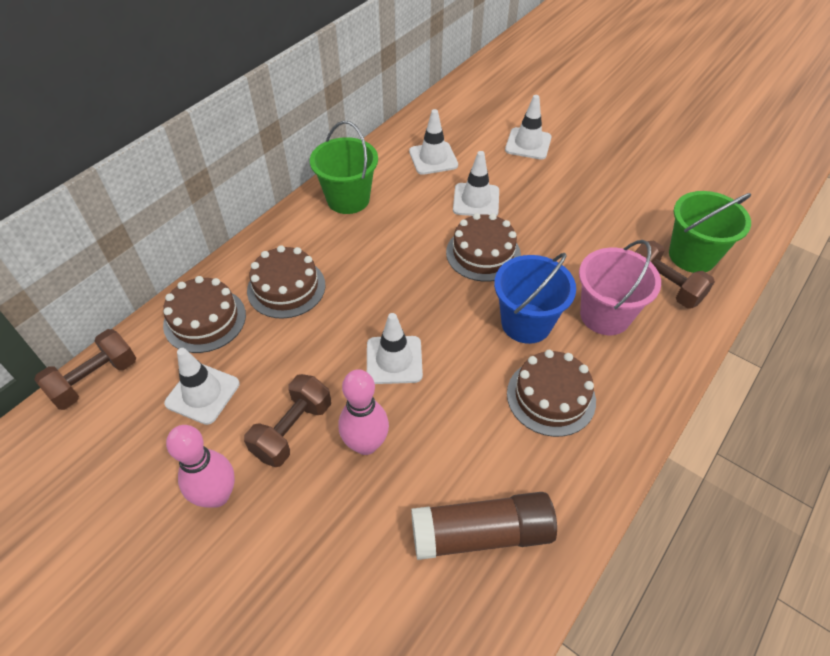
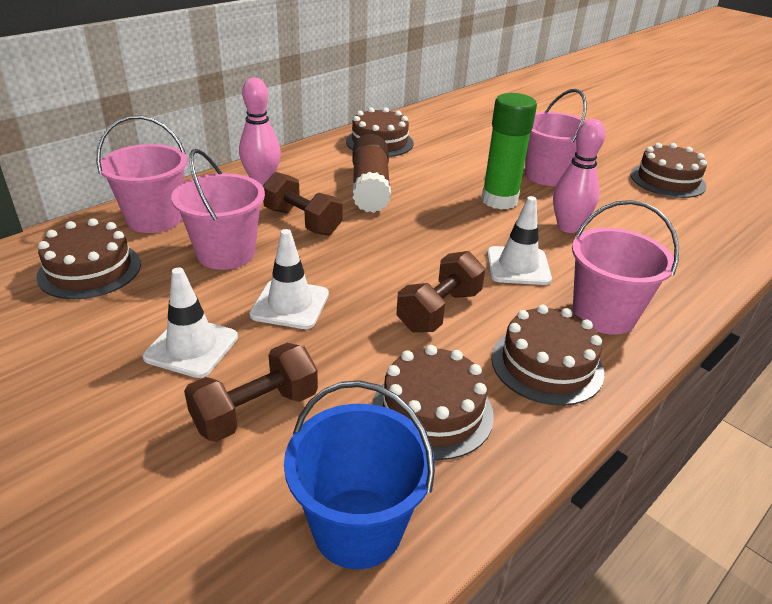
brown cake: [163,276,246,353] [247,245,326,319] [446,213,521,282] [507,350,596,437] = 4 -> [36,218,141,299] [346,107,414,157] [372,345,494,460] [491,305,604,406] [631,143,707,198] = 5
green bucket: [310,121,378,214] [669,191,751,273] = 2 -> none = 0
green glue stick: none = 0 -> [481,93,537,210] = 1
pink bucket: [579,240,661,335] = 1 -> [96,115,188,233] [171,149,265,270] [525,89,587,186] [572,200,679,335] = 4
white traffic cone: [164,348,240,425] [367,313,423,384] [409,109,458,175] [453,151,499,216] [505,95,552,160] = 5 -> [143,268,238,378] [249,229,329,329] [487,196,552,285] = 3

